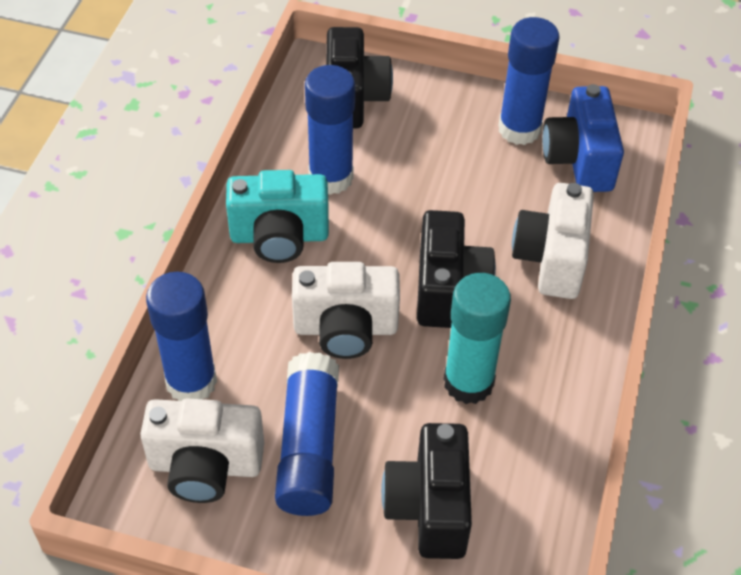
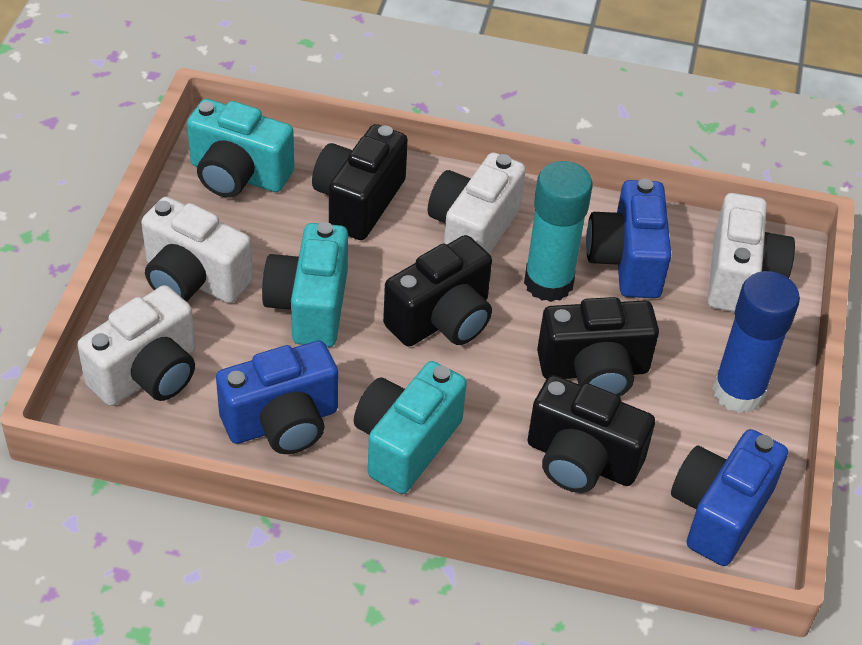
black camera: [326,27,393,128] [381,423,472,559] [417,210,496,328] = 3 -> [312,124,408,240] [383,235,492,347] [528,375,655,493] [537,297,659,397] = 4
blue camera: [542,84,624,192] = 1 -> [216,341,338,454] [586,179,671,298] [671,429,788,566] = 3
blue glue stick: [146,272,217,401] [275,352,339,516] [305,65,355,195] [498,17,560,145] = 4 -> [712,271,800,413] = 1
turquoise camera: [226,170,329,263] = 1 -> [187,99,294,197] [262,222,348,347] [354,361,467,494] = 3
white camera: [140,398,264,503] [292,262,400,359] [512,183,594,299] = 3 -> [77,285,196,406] [141,197,253,303] [428,152,526,254] [708,193,795,312] = 4

